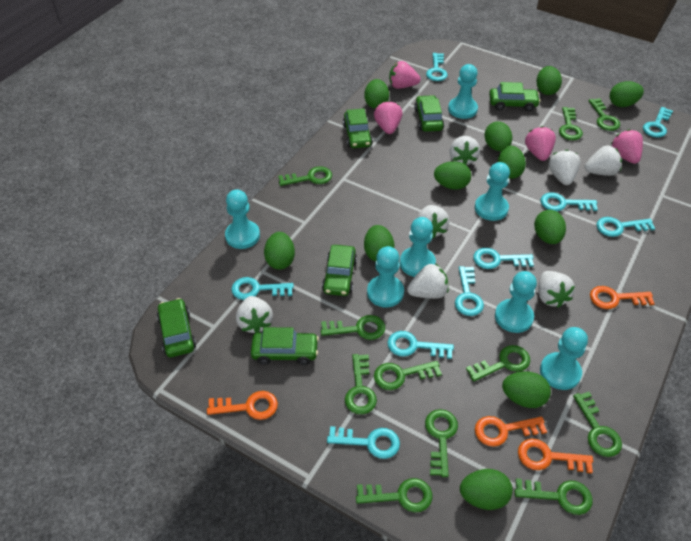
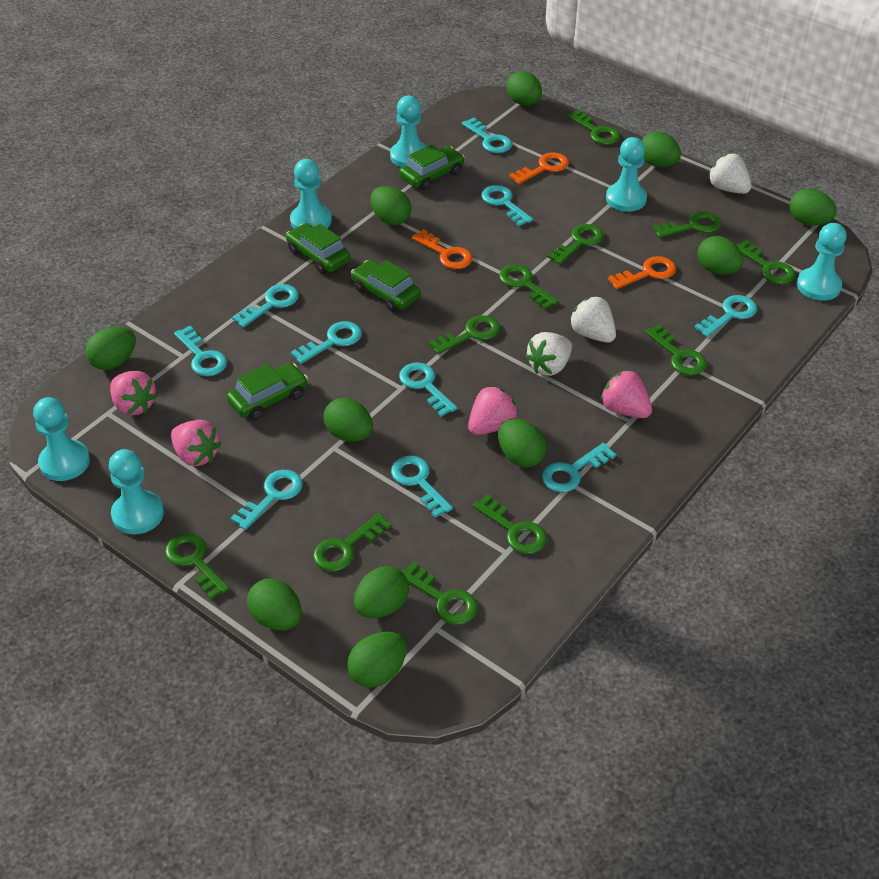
green car: [157,298,196,357] [251,327,319,365] [322,245,357,296] [343,108,373,148] [414,95,444,132] [489,82,540,111] = 6 -> [227,363,308,420] [286,223,351,274] [351,260,421,312] [399,144,465,190] = 4
orange key: [207,391,278,420] [475,416,547,447] [518,439,593,474] [590,286,655,309] = 4 -> [412,229,473,269] [509,153,569,184] [608,256,676,289] = 3
turquoise key: [231,277,294,300] [327,426,400,459] [387,331,454,359] [426,53,448,81] [455,266,484,316] [473,248,534,269] [541,193,598,211] [596,217,656,237] [643,107,673,137] = 9 -> [174,326,227,376] [230,470,303,530] [232,284,299,328] [291,321,362,364] [391,456,453,518] [399,362,457,417] [462,118,512,153] [481,185,533,226] [542,443,616,492] [694,295,757,337] = 10
turquoise pawn: [225,189,260,249] [367,246,404,307] [400,217,436,277] [448,64,478,119] [475,162,510,221] [495,271,537,333] [540,327,588,390] = 7 -> [33,397,90,481] [109,449,164,535] [290,159,332,229] [390,96,427,167] [606,137,647,212] [797,223,847,301] = 6
white strawberry: [236,296,273,333] [407,263,448,299] [417,205,449,239] [449,136,480,165] [539,271,575,308] [549,150,581,185] [585,146,622,176] = 7 -> [525,332,572,376] [569,296,616,343] [708,154,751,194] = 3

